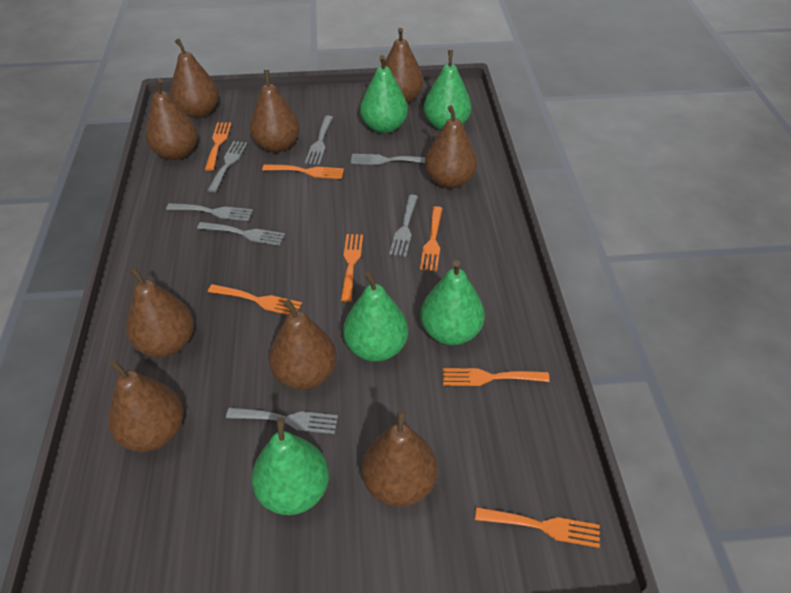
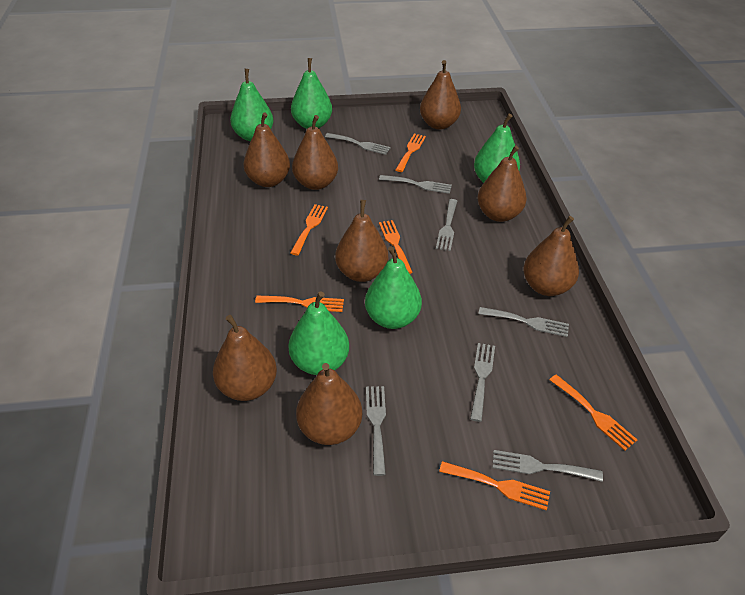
brown pear: [108,360,184,452] [126,267,194,357] [146,79,198,160] [170,39,219,118] [250,70,300,153] [269,299,337,390] [362,409,438,507] [385,28,423,103] [425,105,477,189] = 9 -> [213,315,277,401] [244,112,290,187] [292,115,338,190] [296,363,362,445] [335,200,388,282] [420,60,461,129] [477,146,527,222] [523,216,579,296] = 8
orange fork: [205,122,231,171] [208,284,302,315] [262,164,344,179] [341,234,363,302] [420,206,442,271] [443,368,550,386] [475,507,600,548] = 7 -> [255,296,344,312] [290,204,328,255] [379,220,412,274] [395,134,426,172] [439,461,550,511] [549,374,637,451] = 6

